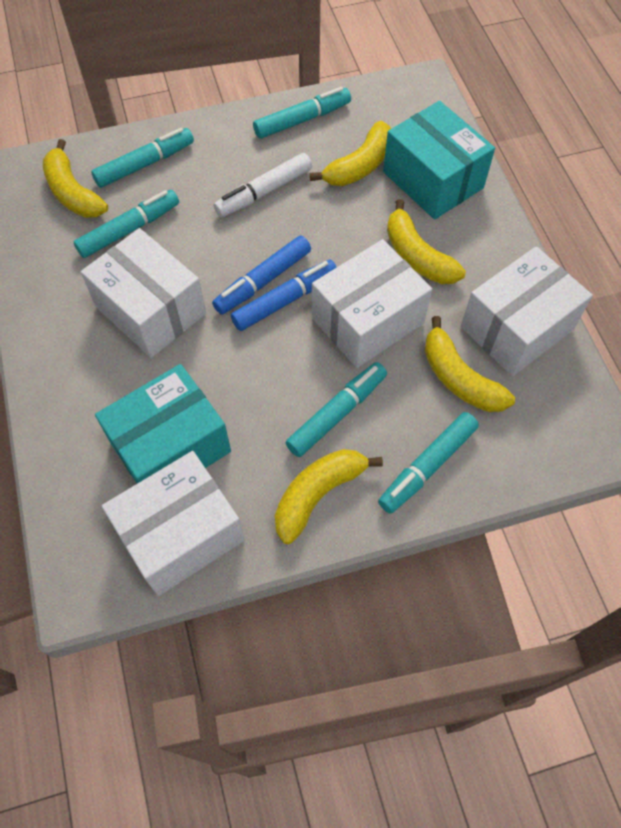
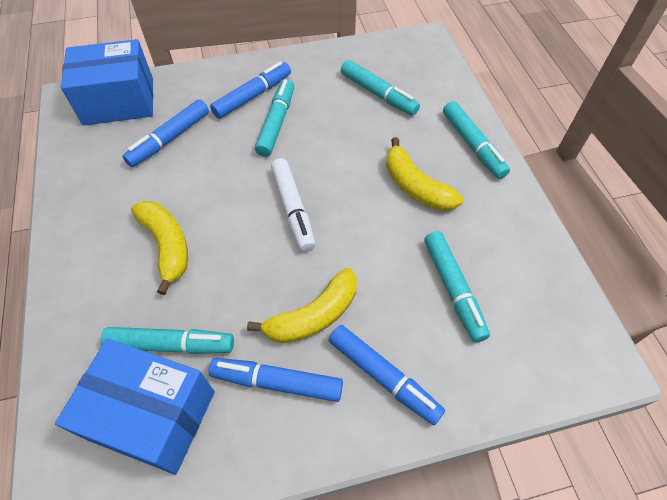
blue box: none = 0 -> [55,338,215,475] [61,39,153,126] = 2
blue marker: [212,235,311,315] [231,260,337,331] = 2 -> [122,99,209,167] [208,358,343,402] [210,61,291,119] [329,325,445,425] = 4
turquoise box: [95,364,231,484] [383,101,495,220] = 2 -> none = 0
white box: [81,228,206,358] [102,451,244,596] [312,239,432,368] [461,246,593,376] = 4 -> none = 0
yellow banana: [43,139,108,218] [275,449,383,544] [310,121,391,186] [387,199,466,284] [425,316,515,412] = 5 -> [131,201,188,295] [247,268,357,344] [386,137,463,211] = 3

